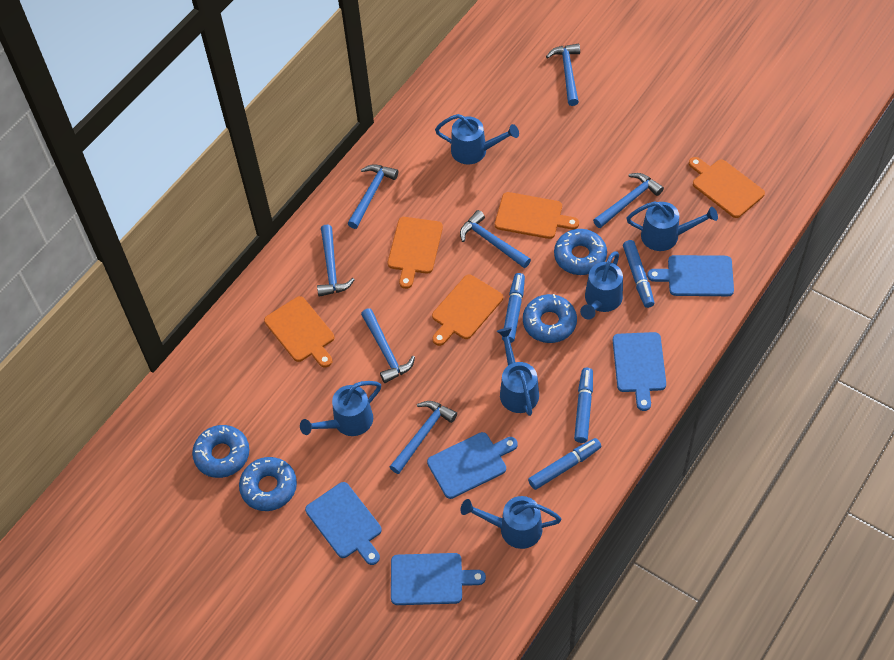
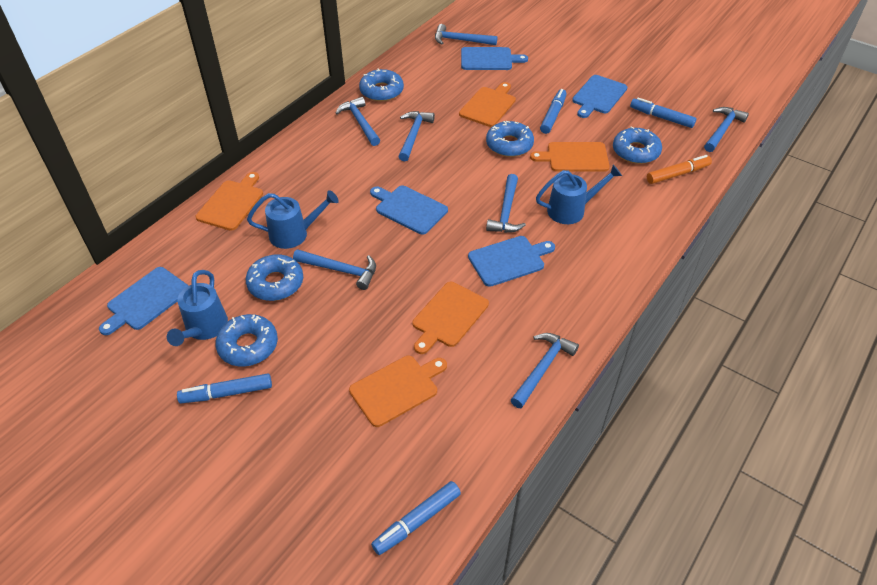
blue donut: [192,425,249,478] [239,457,297,511] [523,294,577,343] [554,229,607,275] = 4 -> [215,314,278,367] [246,254,303,301] [359,69,404,101] [486,121,534,157] [613,126,662,164] = 5
blue watering can: [300,381,381,436] [435,114,519,165] [460,496,562,549] [497,327,539,416] [580,251,623,319] [626,201,718,251] = 6 -> [167,270,228,346] [247,190,339,249] [536,164,622,224] = 3
orange marker: none = 0 -> [647,155,712,184] = 1

